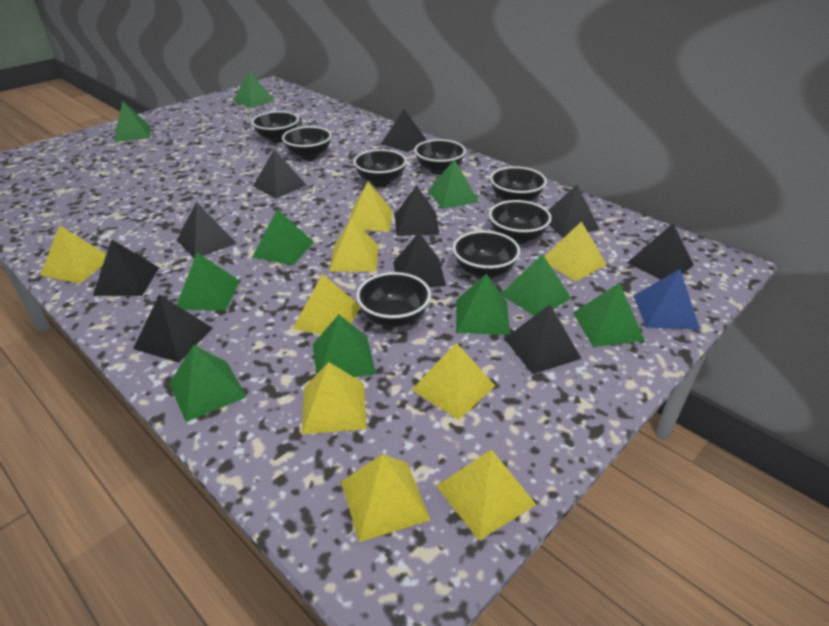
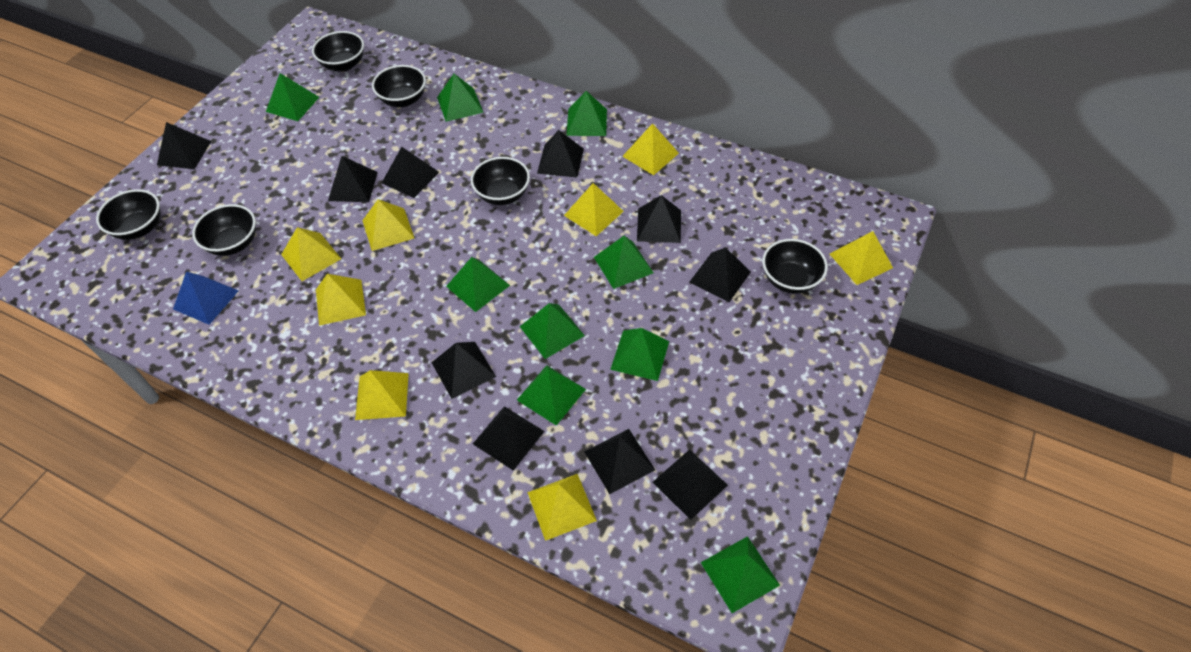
black bowl: [251,111,299,142] [282,126,332,160] [353,149,407,186] [356,272,431,327] [414,139,466,174] [453,231,520,279] [489,200,552,244] [490,166,547,201] = 8 -> [96,189,160,240] [192,204,256,256] [312,31,364,72] [372,65,426,107] [471,157,530,205] [762,239,828,294] = 6
green pyramid: [115,101,150,142] [169,345,247,422] [177,252,240,311] [233,71,274,108] [253,209,314,266] [313,315,376,377] [428,159,479,209] [456,274,510,335] [501,254,571,316] [573,283,645,347] = 10 -> [266,73,319,121] [437,74,484,122] [446,257,510,312] [517,365,586,426] [520,303,585,359] [567,91,607,136] [594,236,654,289] [610,328,669,381] [701,536,780,613] = 9
yellow pyramid: [40,225,106,283] [292,274,361,334] [302,362,367,434] [329,218,378,272] [341,454,430,542] [349,182,392,231] [412,343,495,420] [436,449,536,540] [544,221,607,281] = 9 -> [281,227,341,281] [316,274,366,326] [355,370,409,420] [362,199,414,251] [527,474,597,541] [564,183,624,236] [622,123,679,175] [830,231,893,285] = 8

